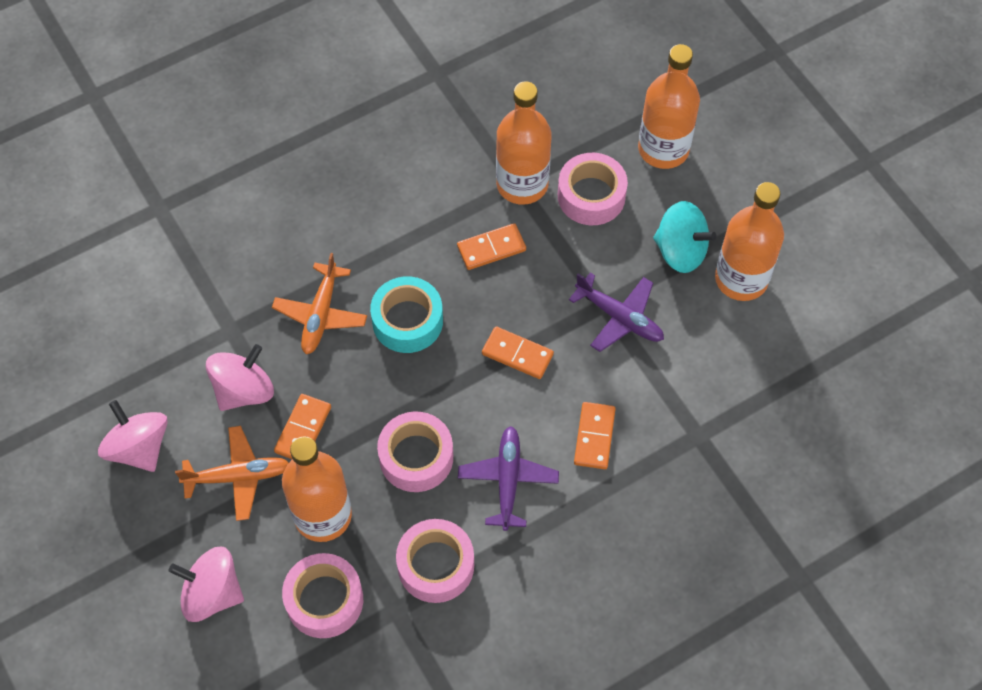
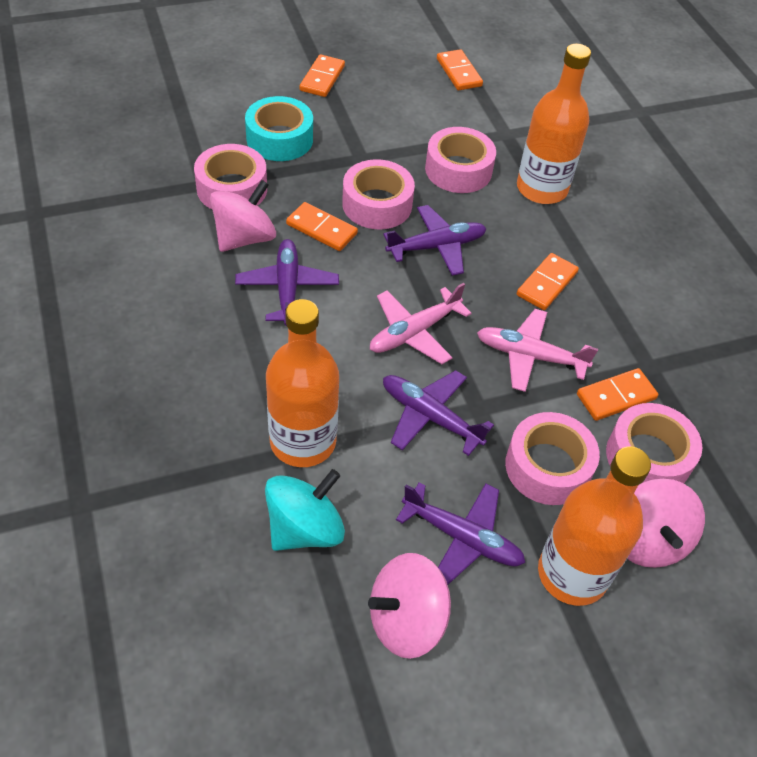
orange bottle: [282,436,352,542] [496,81,552,205] [638,44,700,169] [715,182,784,301] = 4 -> [266,299,339,467] [517,44,591,204] [538,446,651,606] = 3
orange domino: [274,394,331,459] [457,223,526,270] [482,326,554,379] [574,402,616,469] = 4 -> [286,202,358,251] [300,54,345,97] [437,49,483,90] [517,253,579,310] [577,368,658,421] = 5
orange plane: [175,426,289,521] [272,253,367,354] = 2 -> none = 0
pink plane: none = 0 -> [370,283,472,364] [477,309,598,392] = 2
pink tape: [282,553,363,638] [377,412,453,492] [396,519,474,603] [558,153,628,225] = 4 -> [194,144,267,209] [342,159,415,229] [425,127,496,193] [505,412,600,505] [606,403,702,483] = 5
purple plane: [458,426,559,531] [569,272,664,352] = 2 -> [235,239,339,326] [383,205,487,276] [383,370,494,456] [396,482,525,585] = 4

